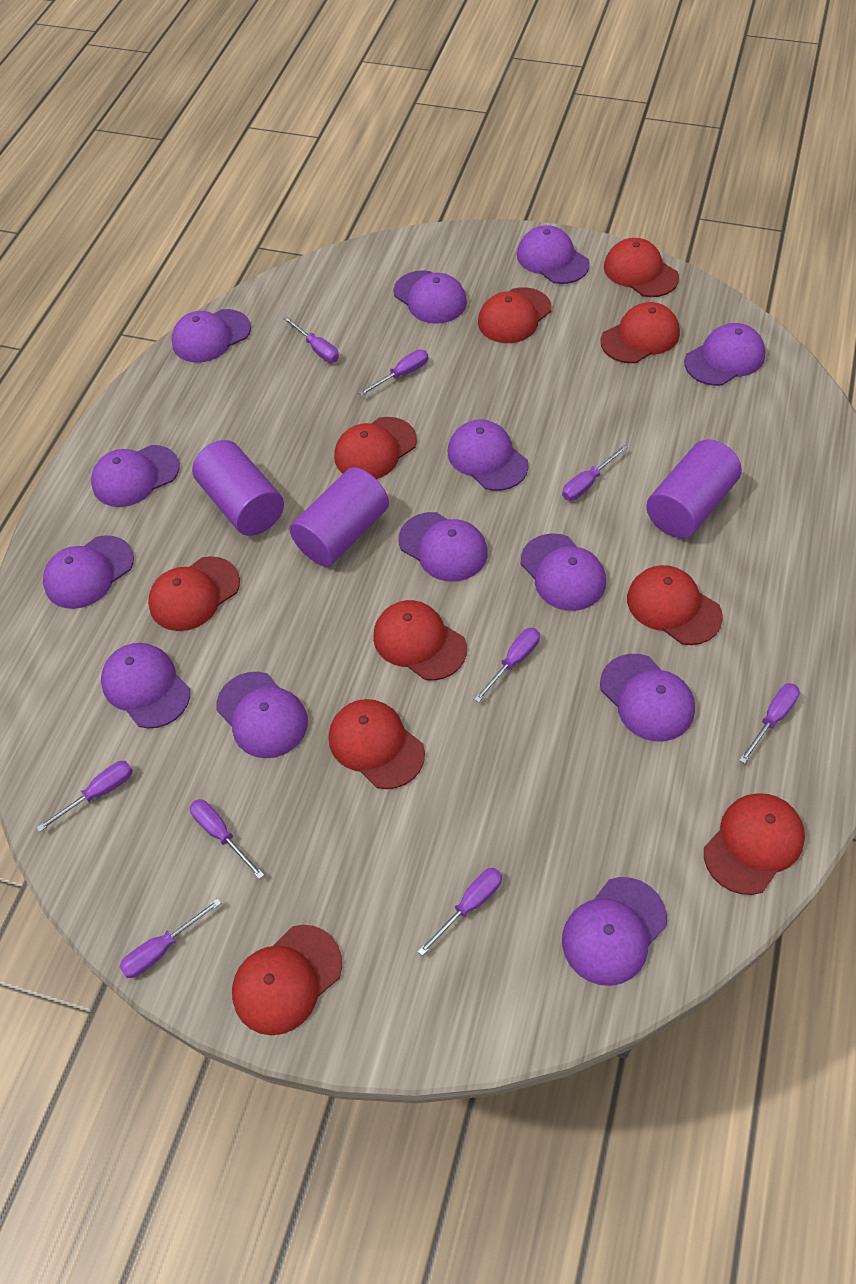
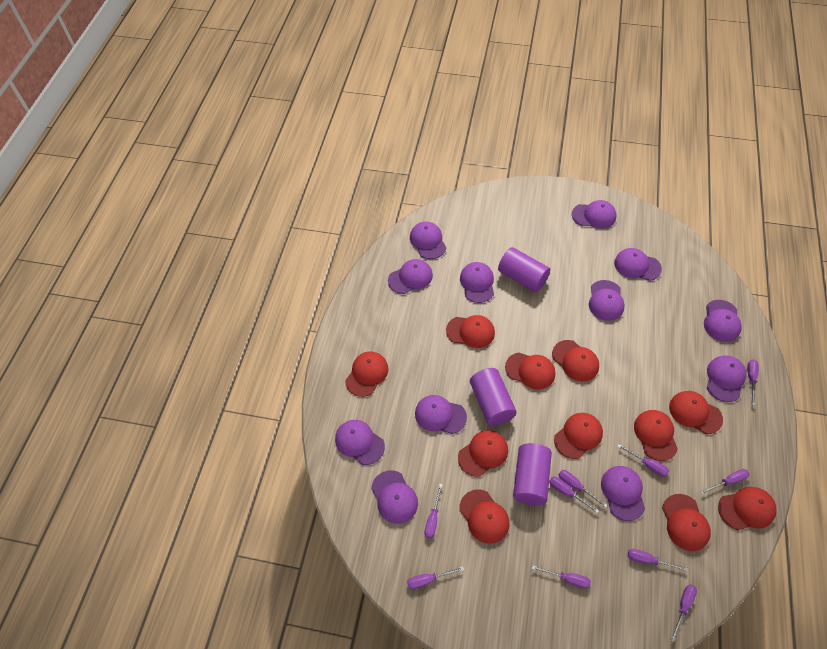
purple cap: [43,535,134,609] [91,445,179,507] [101,643,190,728] [171,309,251,363] [216,672,308,758] [393,270,467,324] [399,512,488,582] [448,419,529,491] [517,225,590,284] [521,533,606,611] [562,877,667,986] [600,654,695,741] [684,323,765,386] = 13 -> [335,420,385,465] [371,470,418,524] [388,259,433,294] [410,222,446,259] [415,395,467,434] [460,262,494,303] [572,200,616,229] [589,280,625,321] [601,466,645,521] [614,248,662,281] [704,300,742,342] [707,355,746,402] = 12
purple screwdriver: [36,761,133,832] [120,898,221,978] [190,799,264,879] [283,316,339,363] [359,350,428,396] [418,868,502,956] [474,628,540,703] [562,445,628,500] [739,683,800,764] = 9 -> [407,567,464,589] [425,484,443,538] [532,565,591,589] [549,476,599,513] [559,470,607,508] [617,444,669,477] [628,549,688,571] [670,584,697,642] [700,469,750,494] [748,359,759,405] = 10
red cap: [148,556,240,631] [232,925,342,1035] [329,699,425,789] [334,417,417,479] [373,600,467,681] [478,287,551,343] [601,302,680,363] [604,238,679,297] [627,565,723,645] [704,793,805,895] = 10 -> [345,351,389,397] [446,315,495,348] [458,430,508,477] [459,489,509,544] [505,353,555,390] [552,340,599,382] [554,413,603,459] [634,410,678,461] [662,494,711,551] [669,391,723,434] [718,487,777,530] = 11

